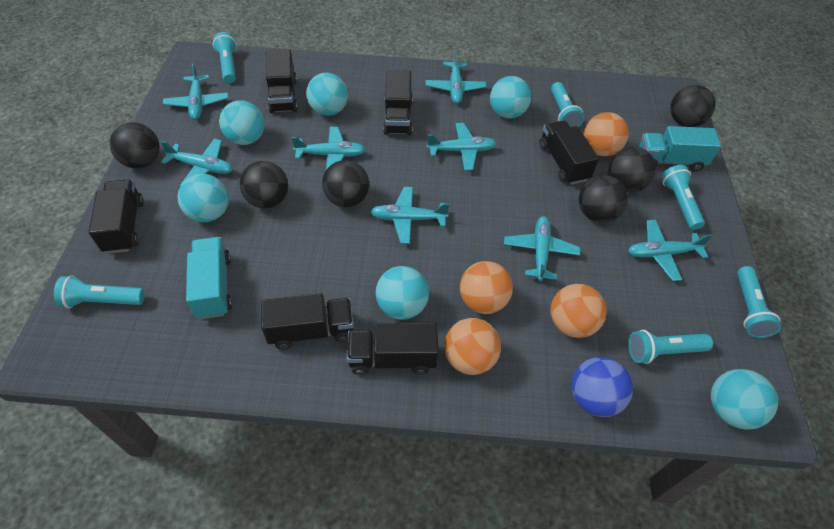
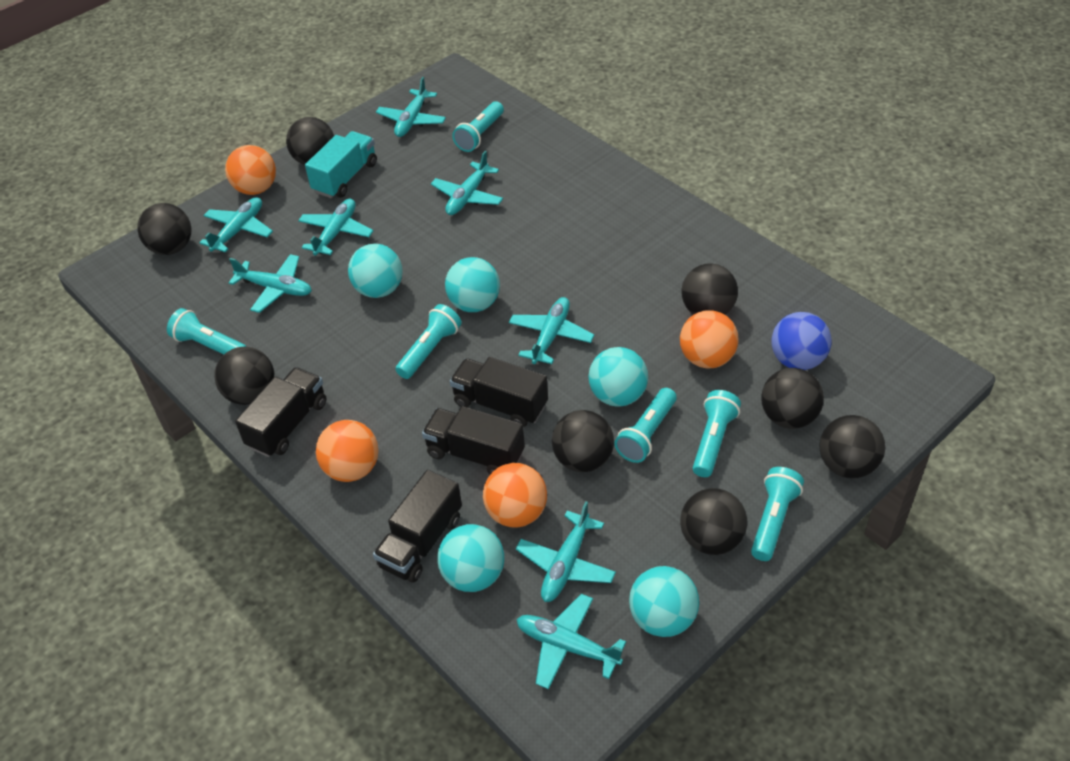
black ball: [110,122,160,168] [240,161,288,209] [322,160,369,207] [579,175,628,223] [608,147,656,193] [670,85,716,127] = 6 -> [137,203,191,255] [214,347,274,405] [286,117,334,165] [552,410,614,472] [680,488,747,555] [681,264,738,315] [761,368,824,429] [819,415,885,478] = 8
black truck: [89,179,144,254] [261,293,354,350] [266,49,298,113] [347,323,439,375] [383,70,413,135] [540,120,599,185] = 6 -> [235,367,326,457] [373,470,462,583] [422,406,525,474] [450,357,548,427] = 4
turquoise ball: [178,174,229,222] [219,100,264,145] [306,73,348,116] [376,266,429,320] [490,76,531,119] [711,369,778,430] = 6 -> [348,244,403,298] [437,524,504,592] [445,257,500,312] [589,347,648,407] [629,566,699,637] = 5
turquoise truck: [186,237,232,319] [639,126,721,172] = 2 -> [305,131,377,198] = 1

